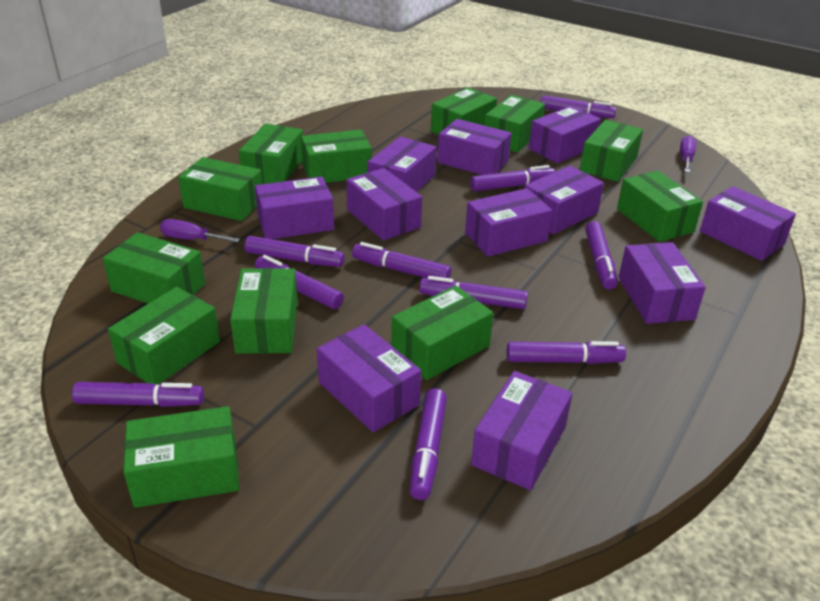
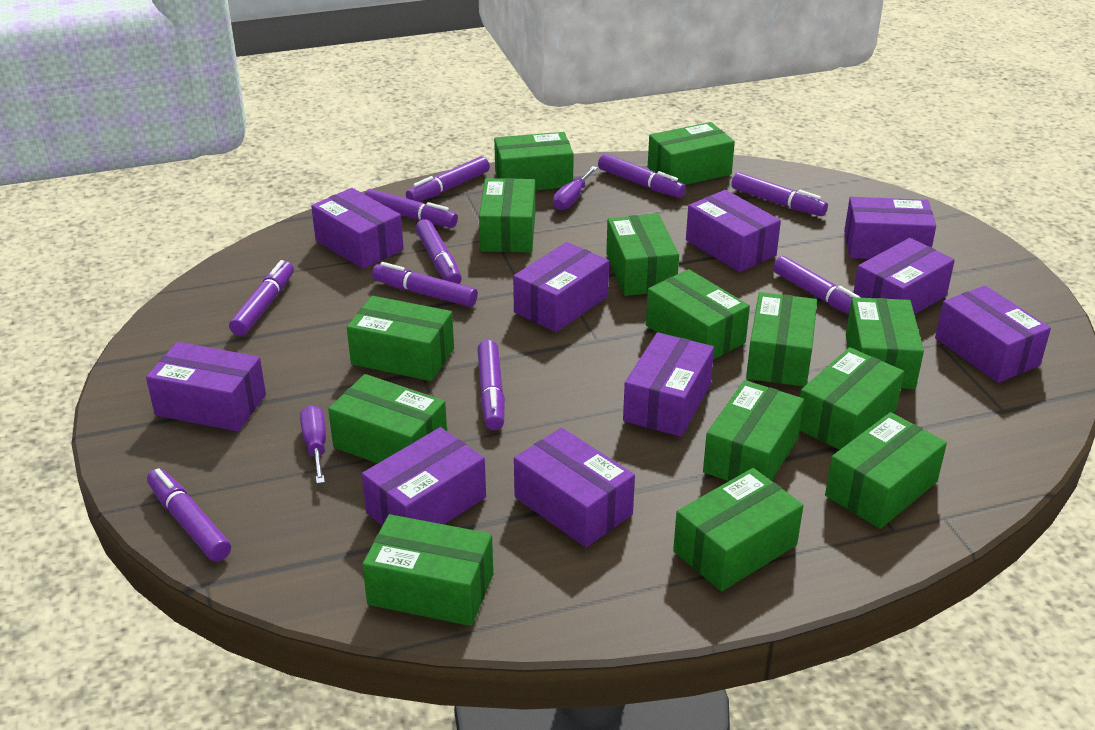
green box: [103,232,205,304] [108,287,220,385] [123,406,239,508] [178,157,262,221] [230,268,298,354] [239,124,303,184] [301,129,372,183] [391,286,493,380] [431,87,497,135] [484,95,545,153] [580,120,643,182] [617,171,703,242] = 12 -> [328,374,447,464] [347,296,454,381] [362,514,493,626] [479,178,535,253] [494,132,574,190] [606,214,679,296] [646,269,750,360] [648,122,735,185] [673,468,803,591] [703,380,804,481] [746,292,817,387] [800,347,904,450] [825,412,947,529] [846,297,924,389] = 14
purple box: [255,176,334,239] [317,324,421,432] [346,168,422,241] [368,136,436,192] [437,119,511,175] [465,188,552,257] [471,371,573,490] [524,166,604,235] [529,106,601,163] [619,242,706,324] [700,186,796,261] = 11 -> [146,342,266,432] [311,188,404,269] [362,427,486,526] [513,242,609,332] [514,428,635,547] [623,332,714,437] [686,190,781,272] [844,197,936,259] [853,238,955,315] [935,285,1051,383] = 10

